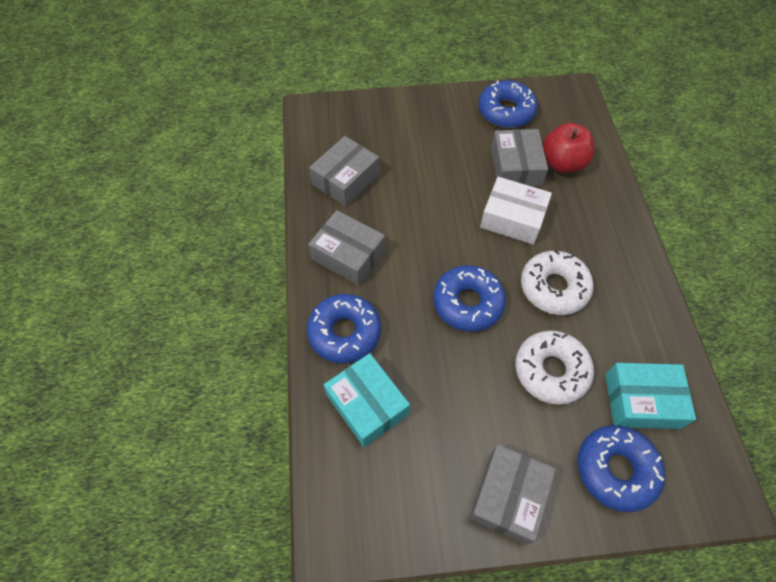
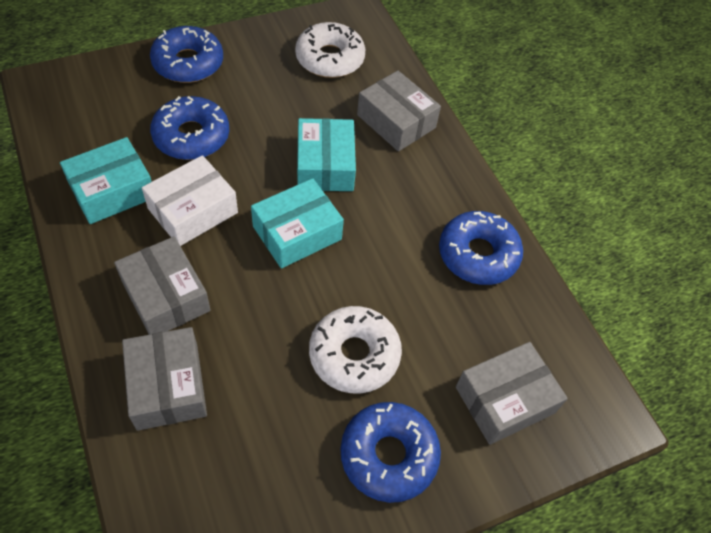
red apple: [543,123,594,173] = 1 -> none = 0
turquoise box: [324,353,410,447] [605,363,696,429] = 2 -> [60,137,152,224] [251,178,344,268] [297,118,356,191] = 3

